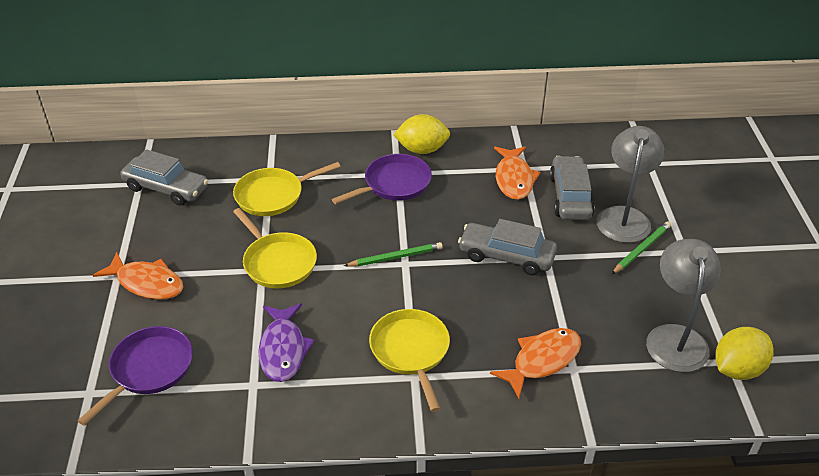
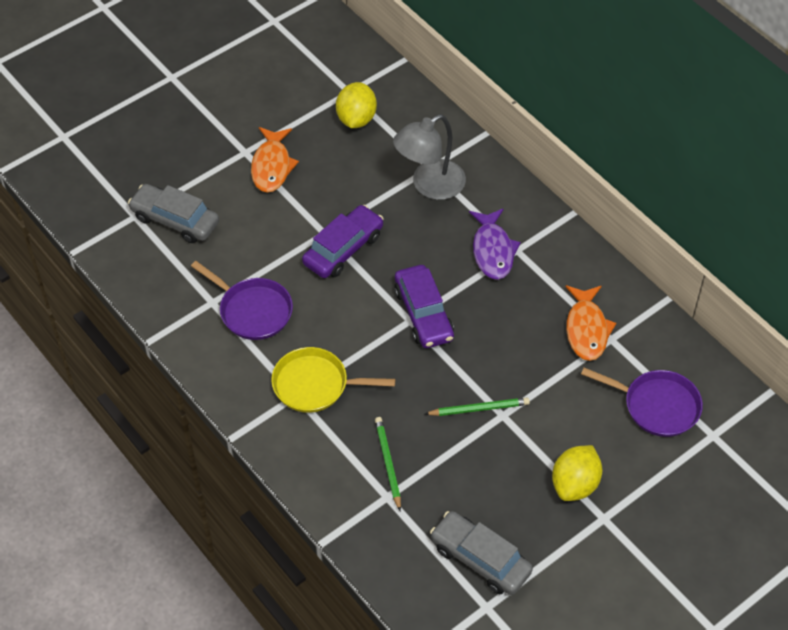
grey car: [121,149,208,206] [458,219,557,275] [549,156,594,220] = 3 -> [128,184,219,243] [430,511,533,595] = 2
grey lamp: [596,126,665,243] [646,239,721,372] = 2 -> [393,114,466,200] = 1
orange fish: [93,252,183,300] [490,328,581,398] [494,146,541,200] = 3 -> [251,127,299,193] [566,285,616,361] = 2
purple car: none = 0 -> [302,205,384,278] [394,265,454,348] = 2
yellow pan: [233,162,340,216] [233,208,317,288] [369,309,450,412] = 3 -> [271,347,395,413] = 1

